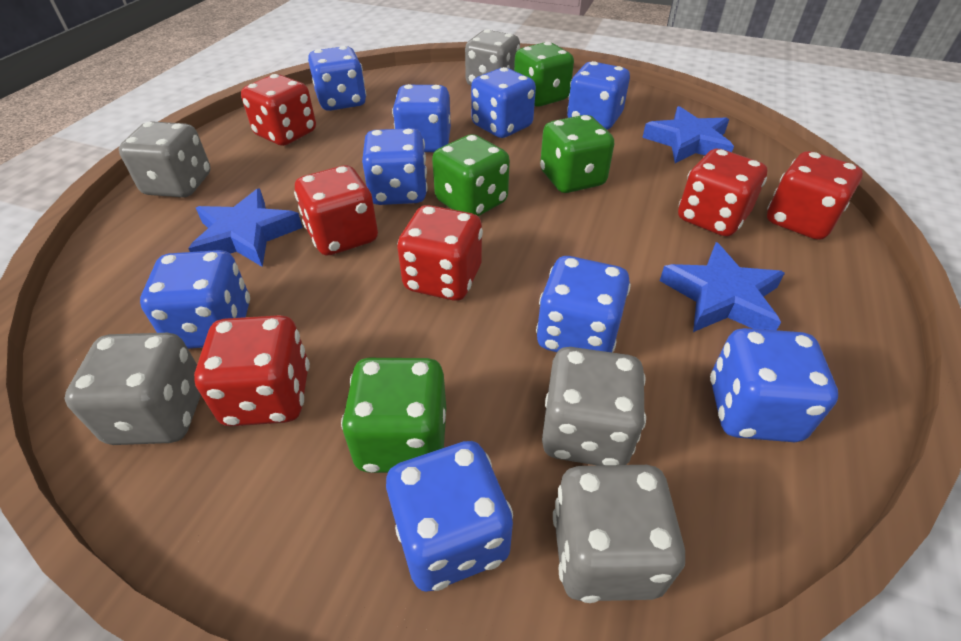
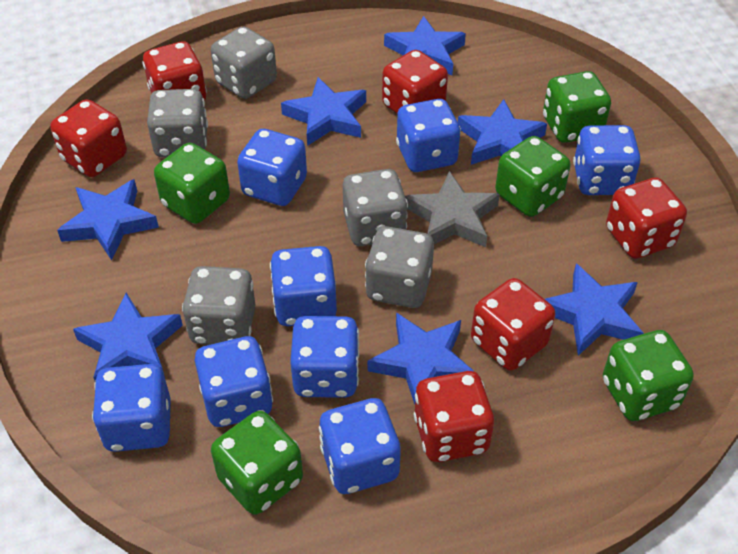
blue dice: [140,250,250,349] [308,46,366,111] [362,128,428,205] [386,441,513,592] [392,84,451,152] [471,67,536,138] [536,256,631,353] [567,61,630,130] [710,328,838,442] = 9 -> [92,364,171,452] [195,336,273,427] [237,129,307,206] [270,246,337,326] [290,316,360,398] [319,398,401,494] [396,99,461,172] [573,125,641,195] = 8
blue star: [188,189,303,267] [642,106,734,163] [660,242,785,332] = 3 -> [57,179,159,261] [73,293,183,381] [281,77,366,146] [368,313,475,404] [384,16,466,75] [458,99,547,165] [545,263,643,356] = 7
green dice: [341,358,446,473] [432,134,510,216] [514,42,574,107] [540,115,614,193] = 4 -> [154,143,230,224] [211,411,303,515] [495,136,570,217] [543,71,611,143] [603,330,694,421] = 5
grey star: none = 0 -> [405,171,500,247] = 1

